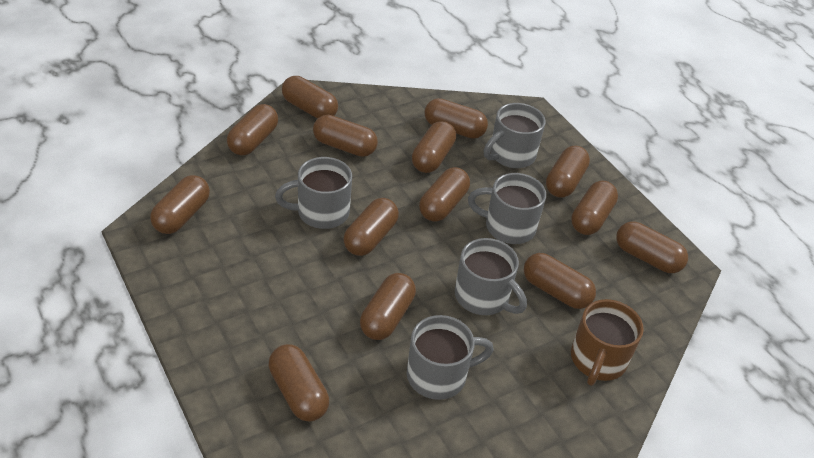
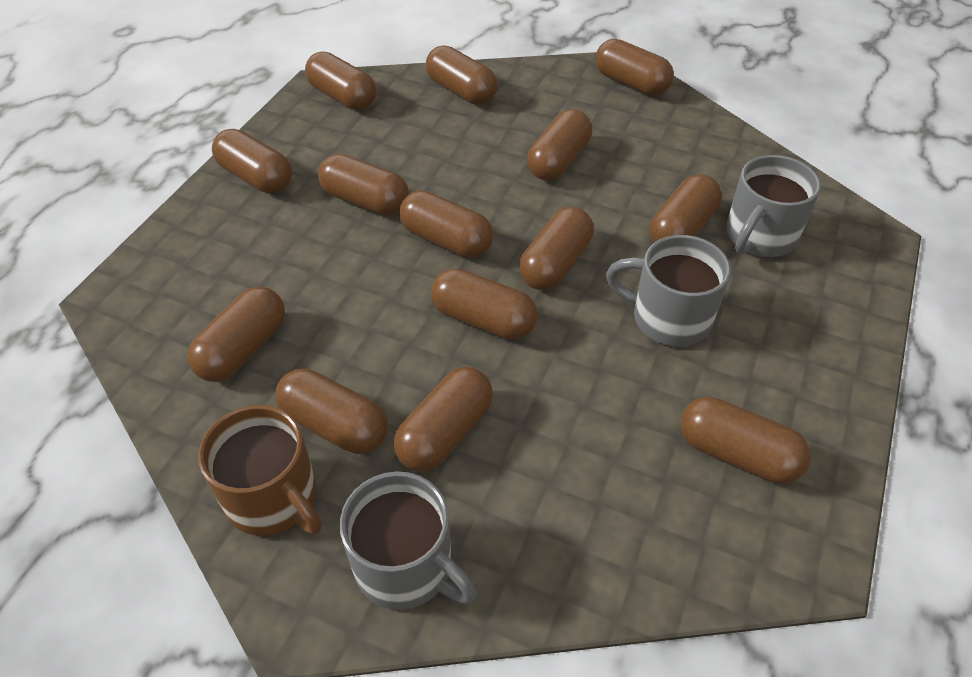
grey mug: [275,157,352,229] [407,315,494,400] [455,238,527,315] [468,173,546,244] [484,103,545,168] = 5 -> [339,471,476,610] [606,235,731,346] [726,155,821,257] = 3

